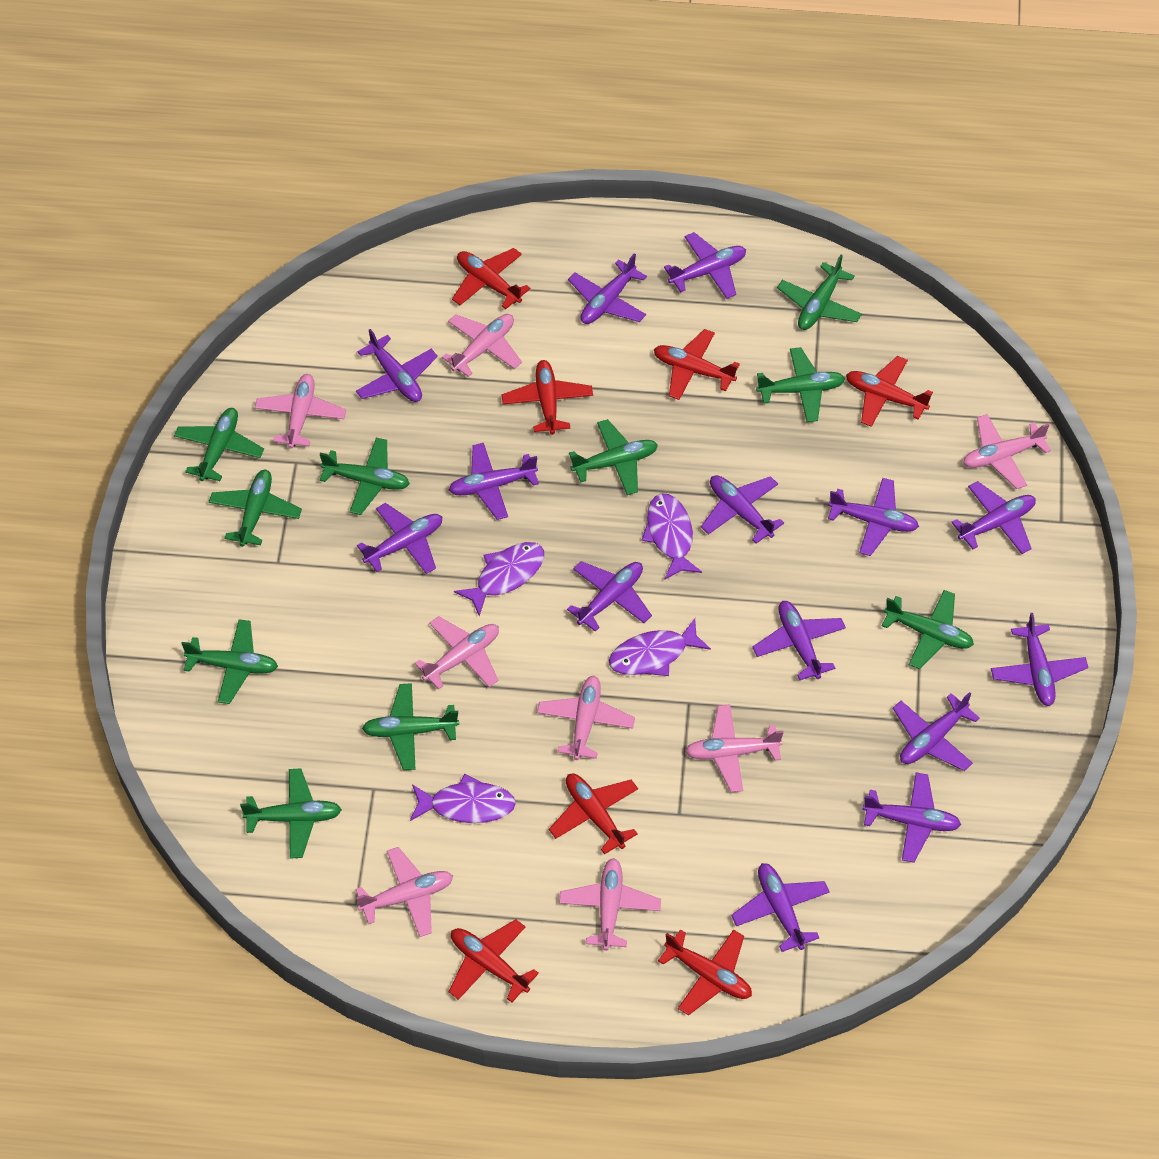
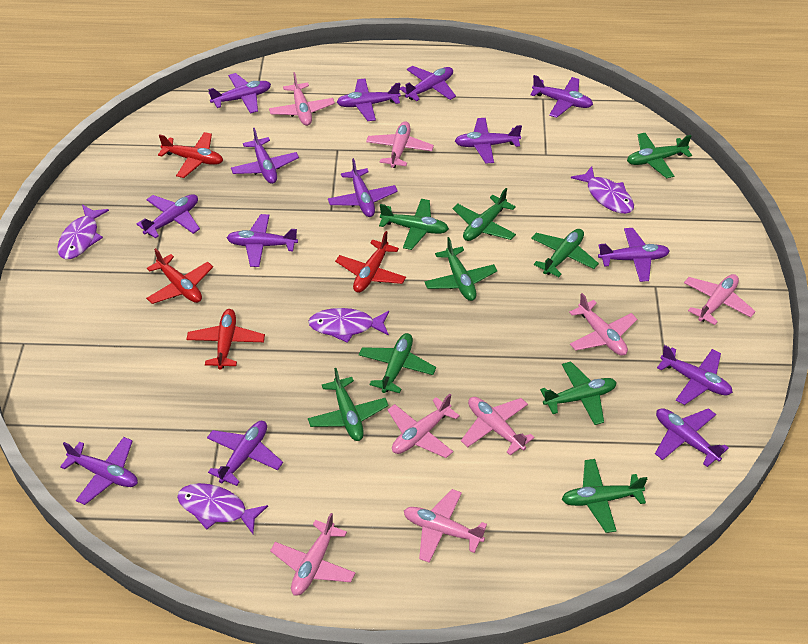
green plane: [174,408,264,481] [181,619,278,704] [209,470,302,547] [240,768,342,859] [320,438,410,515] [362,683,459,770] [569,419,658,495] [756,347,845,422] [777,255,862,330] [882,590,974,669] = 10 -> [308,368,389,441] [359,333,436,393] [379,199,449,250] [424,237,497,301] [453,188,516,241] [531,229,599,277] [540,362,617,425] [562,459,647,533] [627,133,692,179] = 9
red plane: [449,919,539,1003] [452,248,530,309] [501,360,593,435] [549,773,638,855] [654,329,740,400] [658,929,752,1015] [846,356,933,427] = 7 -> [146,248,213,304] [158,132,223,178] [186,309,265,370] [335,231,406,293] = 4

